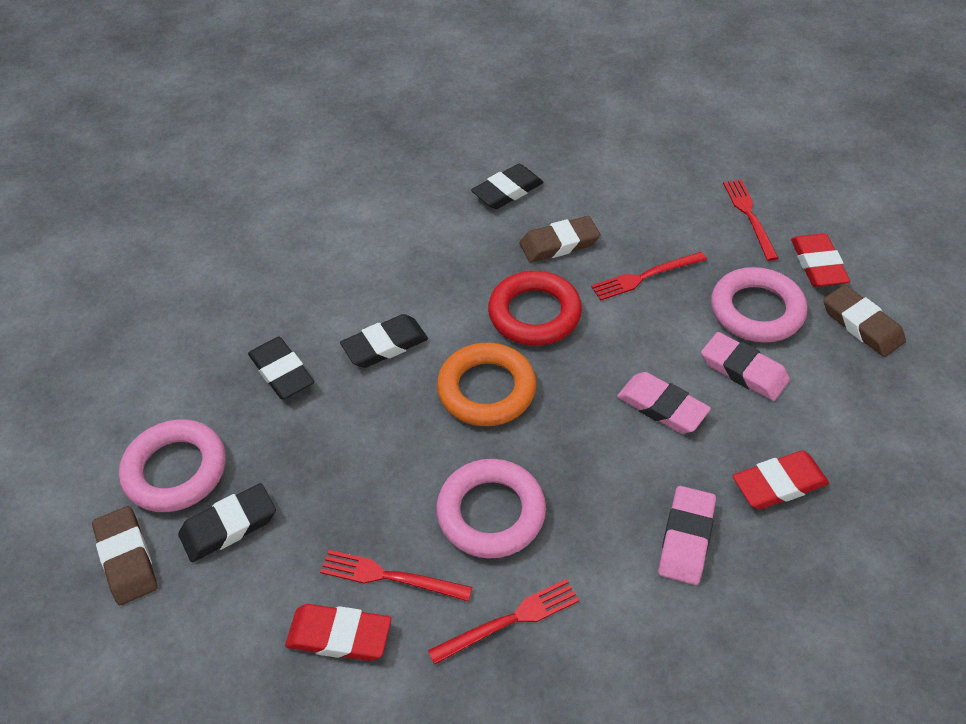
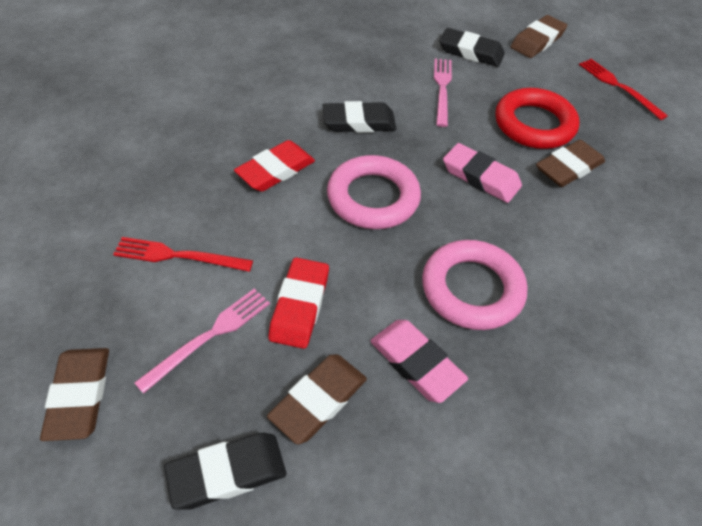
black eraser: [178,483,276,562] [248,337,314,400] [340,314,428,368] [471,164,544,209] = 4 -> [164,433,286,510] [323,101,396,133] [439,28,505,67] = 3
brown eraser: [92,506,158,605] [520,216,600,263] [823,285,906,357] = 3 -> [40,348,109,441] [267,354,367,444] [510,15,567,58] [536,140,605,187] = 4
orange ring: [437,343,537,426] = 1 -> none = 0
pink eraser: [617,372,711,434] [658,486,716,585] [701,332,790,401] = 3 -> [370,320,468,403] [443,143,522,203] = 2
pink fork: none = 0 -> [134,288,270,394] [434,58,452,127] = 2
pink ring: [119,419,226,512] [436,459,546,558] [711,267,807,343] = 3 -> [327,155,421,229] [422,240,527,330] = 2
red eraser: [285,604,391,661] [733,451,829,510] [791,233,850,287] = 3 -> [234,140,315,192] [268,257,329,349] = 2
red fork: [320,550,472,601] [428,579,579,665] [591,252,707,301] [723,179,778,261] = 4 -> [113,237,253,272] [579,59,668,120] = 2

